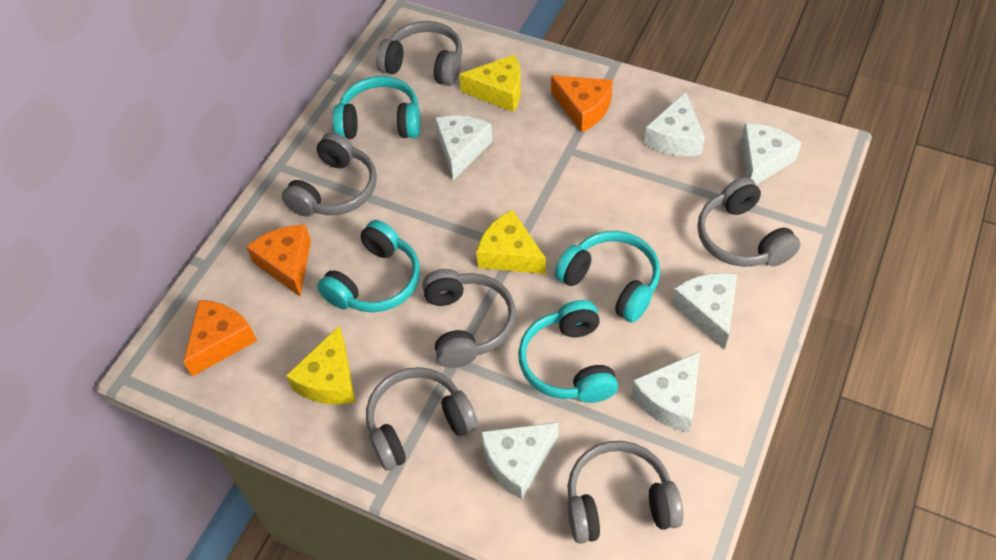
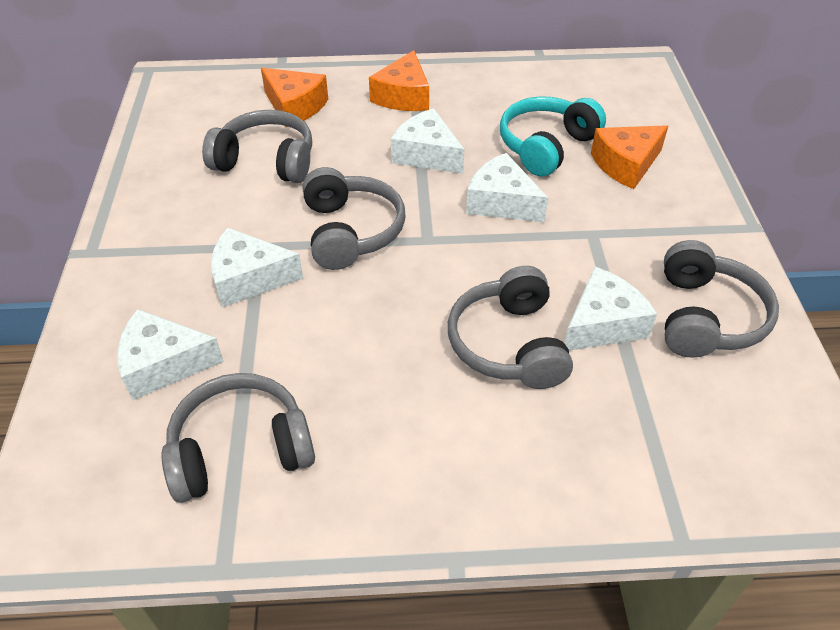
grey headphones: [282,132,377,217] [366,367,478,471] [376,21,462,86] [422,269,516,368] [567,441,683,544] [697,177,800,267] = 6 -> [161,373,315,503] [202,110,312,183] [303,167,405,270] [448,266,573,389] [664,240,779,358] = 5
turquoise headphones: [317,220,420,313] [333,76,420,139] [518,300,618,403] [555,231,660,323] = 4 -> [500,96,606,177] = 1
white cheese: [435,115,492,181] [481,422,559,500] [631,351,700,432] [644,92,705,156] [672,273,737,350] [741,123,802,185] = 6 -> [118,309,224,400] [211,228,303,308] [391,108,464,174] [466,153,548,222] [564,267,657,351] = 5
yellow cheese: [286,326,355,404] [459,54,521,112] [476,210,546,274] = 3 -> none = 0

